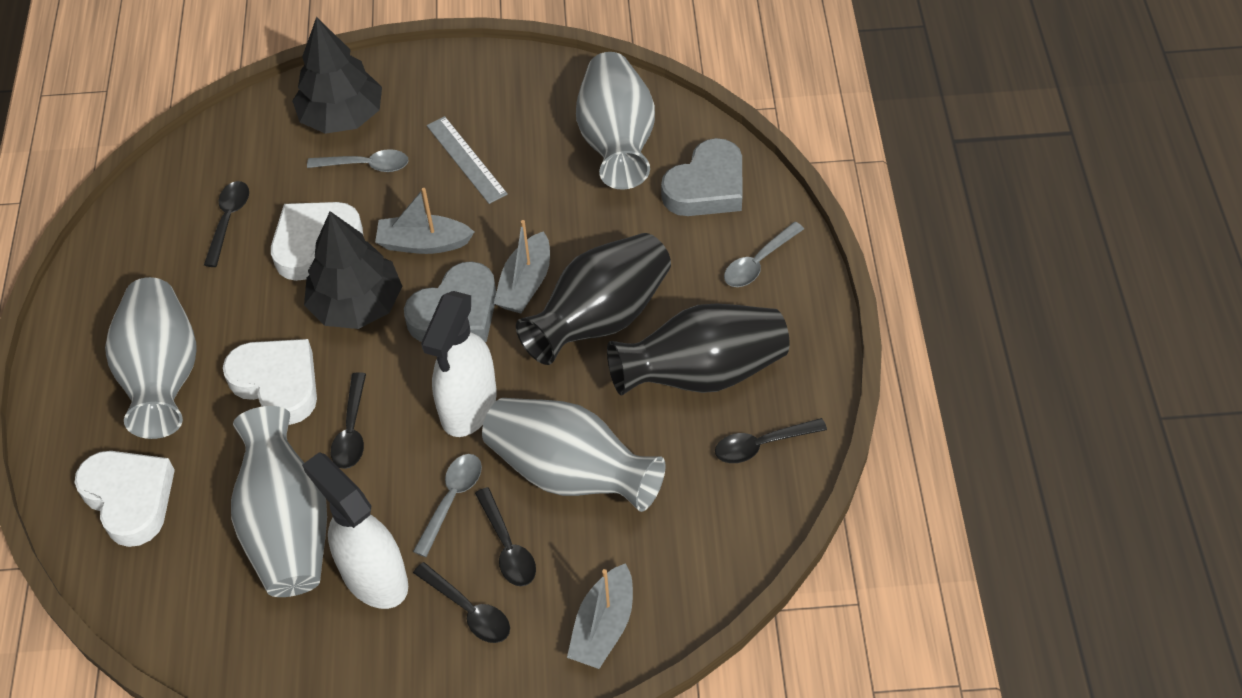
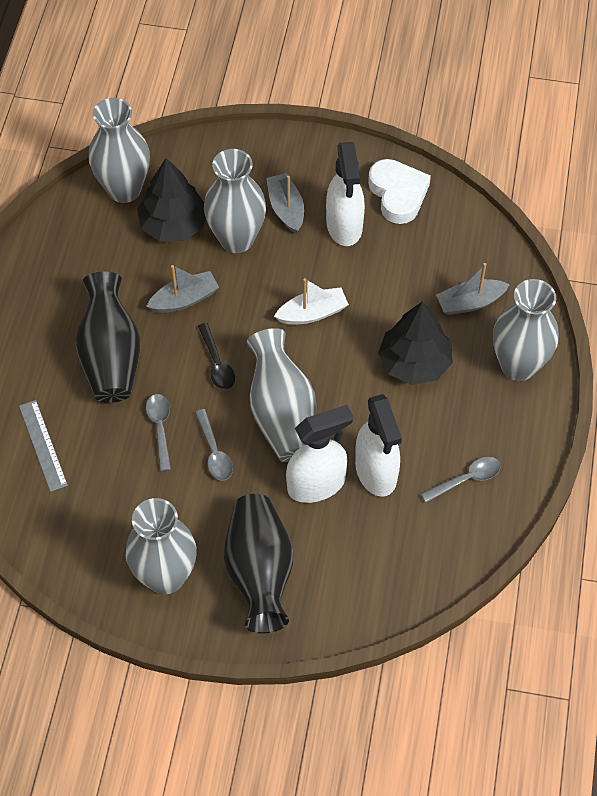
black spoon: [204,181,249,267] [331,372,366,469] [413,562,510,643] [475,487,536,586] [715,418,827,463] = 5 -> [198,323,235,390] = 1
grey heart: [404,261,496,342] [661,138,742,216] = 2 -> none = 0
grey vase: [105,277,197,439] [231,406,327,597] [482,398,665,512] [576,52,655,190] = 4 -> [89,98,150,203] [126,498,197,594] [204,149,266,253] [247,328,316,462] [493,279,559,381] = 5
white boat: none = 0 -> [274,278,349,325] = 1
white heart: [74,451,175,547] [223,339,317,425] [271,202,363,281] = 3 -> [368,159,431,224] = 1
white spray bottle: [302,452,408,609] [421,291,497,437] = 2 -> [286,405,353,503] [326,142,365,246] [355,394,402,497] = 3

